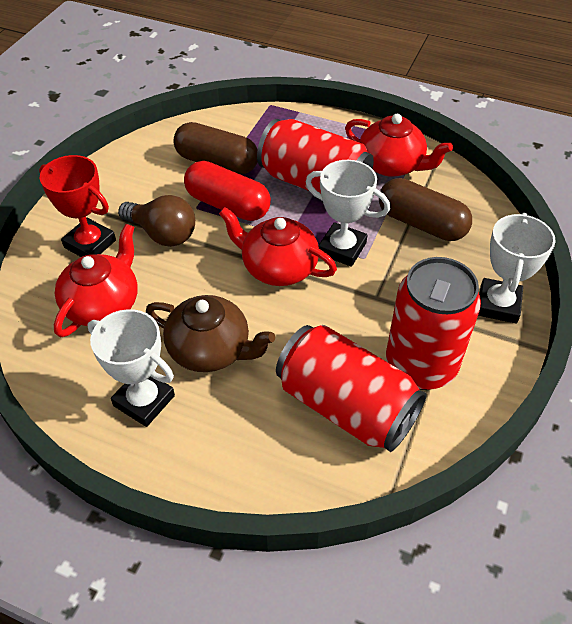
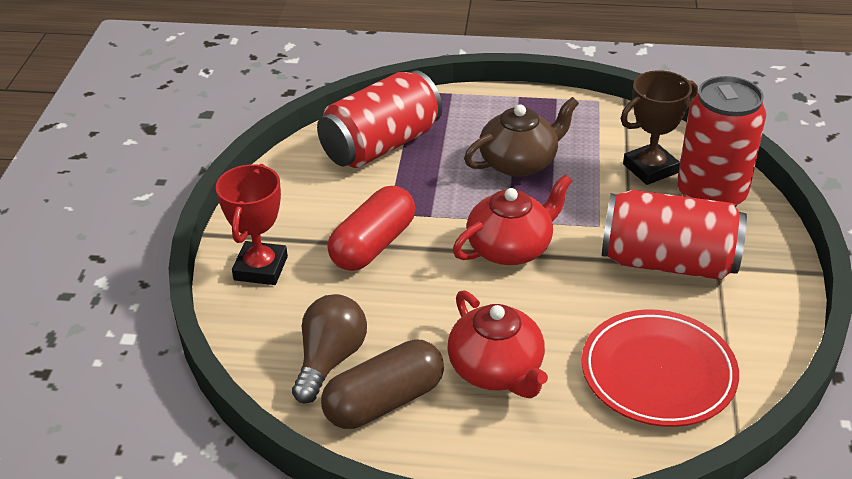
brown capsule: [173,122,258,175] [379,178,472,241] = 2 -> [321,339,444,429] = 1
brown trophy: none = 0 -> [621,70,698,185] = 1
red plate: none = 0 -> [582,309,739,427] = 1
red teapot: [54,224,138,337] [219,207,337,286] [345,114,453,177] = 3 -> [447,290,548,398] [453,175,572,265] = 2
white trophy: [87,309,175,427] [306,160,390,267] [478,213,556,324] = 3 -> none = 0

